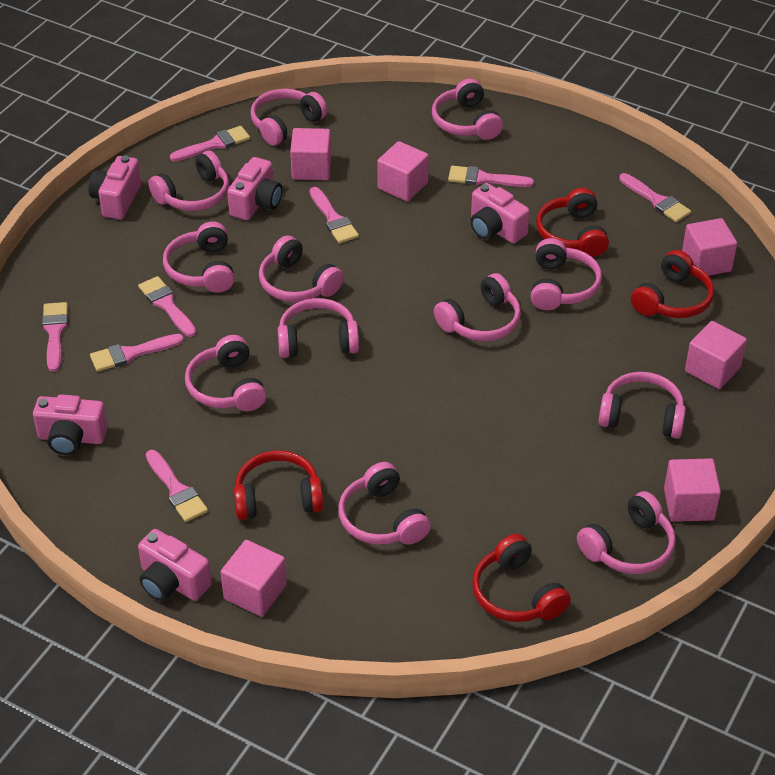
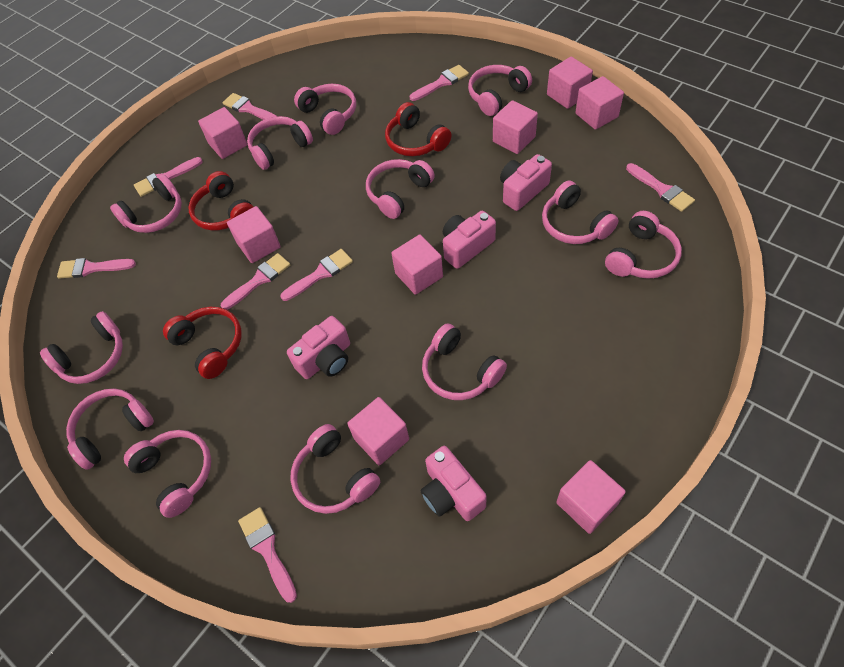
pink camera: [33,394,108,455] [89,155,141,219] [138,529,212,601] [227,157,282,220] [470,183,530,244] = 5 -> [287,316,350,379] [420,446,487,521] [443,210,496,269] [500,154,552,211] = 4
pink cube: [221,540,287,617] [290,128,331,180] [377,141,429,202] [664,458,721,522] [682,218,737,278] [685,321,747,389] = 6 -> [198,107,248,159] [227,206,281,263] [347,397,409,465] [391,234,443,295] [493,100,538,154] [547,57,593,109] [556,460,626,534] [575,76,624,130] = 8
red headphones: [234,451,323,520] [472,534,571,622] [536,188,609,257] [631,250,714,318] = 4 -> [163,307,242,379] [188,171,254,231] [385,102,451,156] = 3

